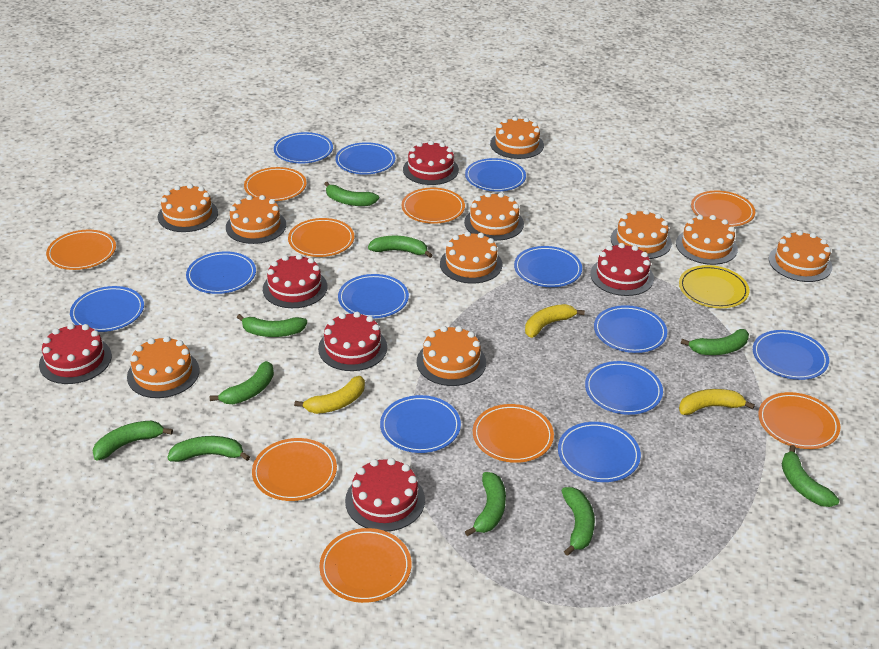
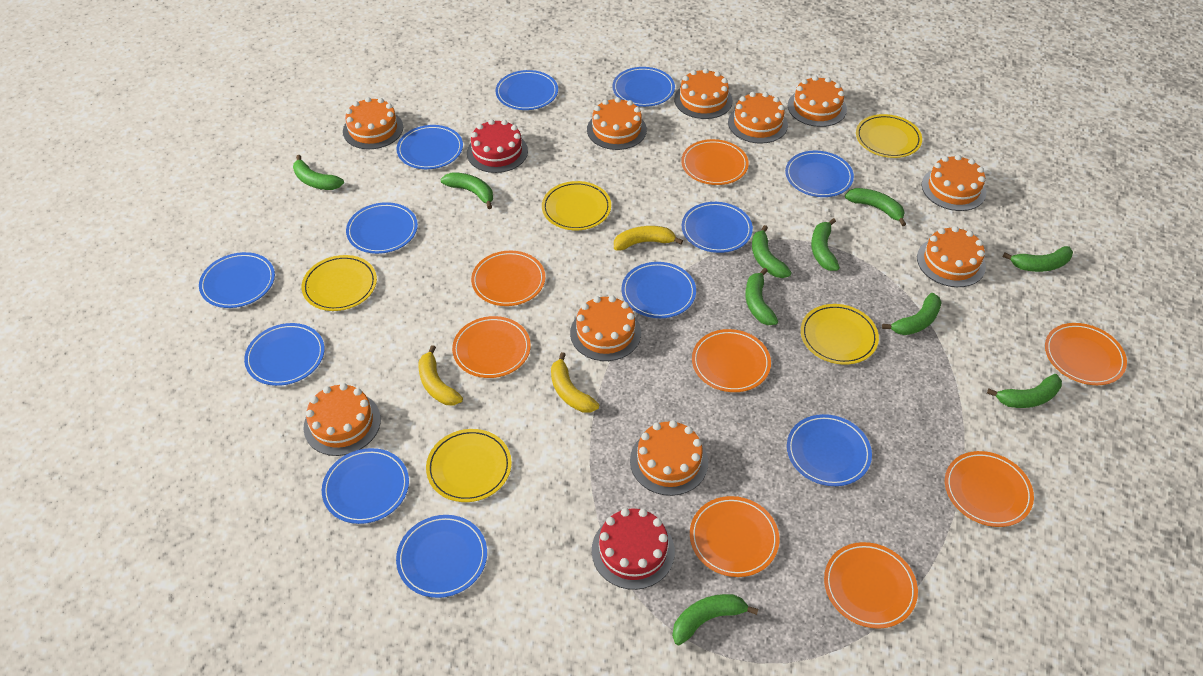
orange plate: [46,230,116,270] [244,167,307,201] [252,438,337,501] [288,218,354,257] [319,528,411,603] [402,188,465,224] [473,404,554,463] [691,191,755,226] [758,392,841,449] = 9 -> [452,316,531,378] [471,251,545,306] [681,139,749,185] [690,496,780,577] [692,329,771,392] [824,542,918,629] [945,451,1034,527] [1045,323,1127,385] = 8
red cake: [39,323,112,384] [263,254,328,308] [318,312,387,371] [345,458,425,532] [403,141,459,185] [590,243,654,296] = 6 -> [467,119,528,173] [592,508,675,590] = 2
yellow plate: [679,265,749,308] = 1 -> [302,255,377,311] [426,429,512,502] [542,181,611,230] [801,304,879,365] [856,114,922,158] = 5

